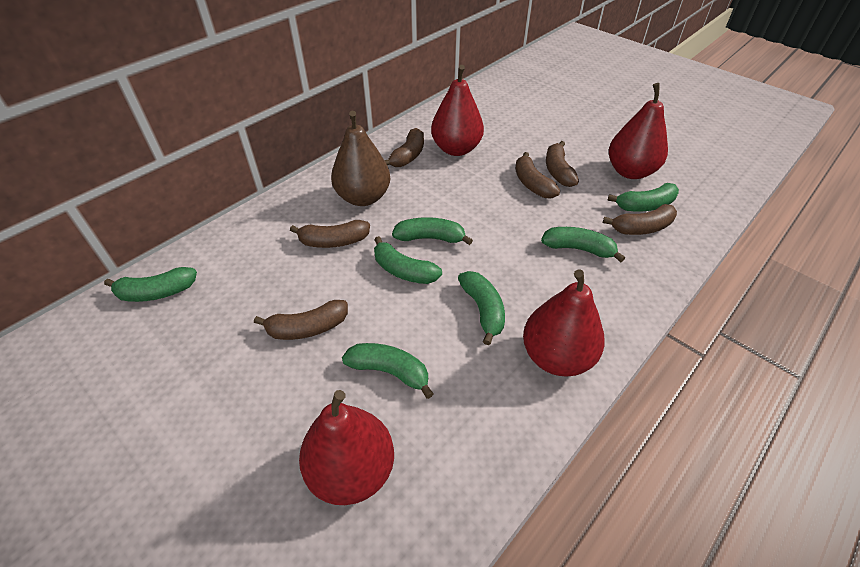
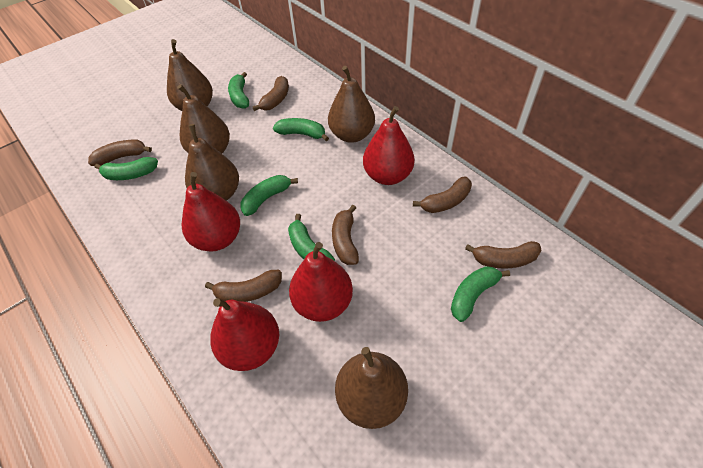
brown pear: [331,111,390,206] = 1 -> [167,39,213,111] [177,84,230,153] [185,124,239,201] [328,66,375,143] [335,347,408,429] = 5
green banana: [104,267,197,302] [342,343,434,399] [374,236,442,284] [392,217,473,245] [458,271,505,345] [541,227,625,262] [607,183,679,212] = 7 -> [95,157,158,180] [228,72,249,109] [240,175,298,216] [273,118,329,141] [288,214,335,261] [451,266,510,322] = 6

